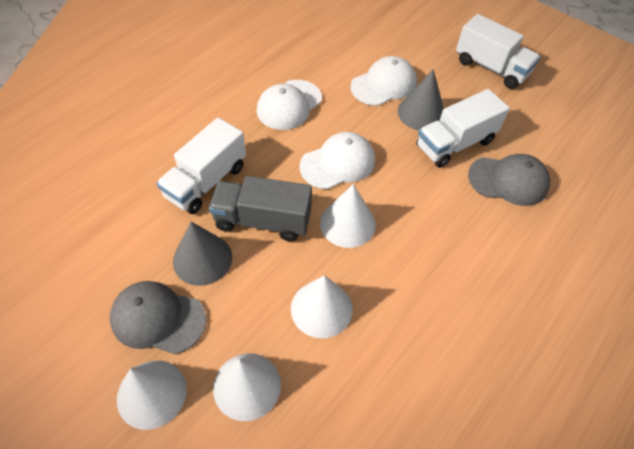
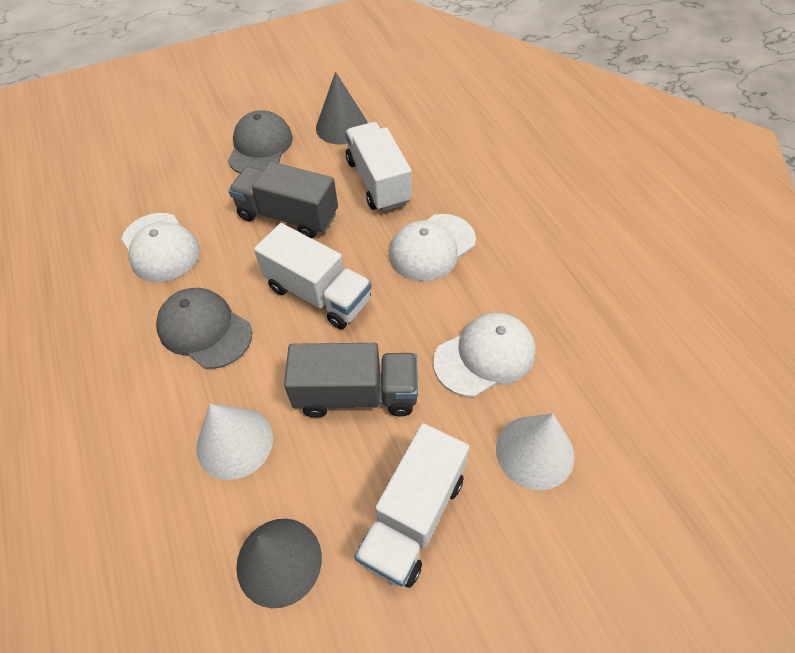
grey truck: [209,176,312,242] = 1 -> [228,162,338,238] [284,343,418,418] = 2
white cone: [117,361,187,430] [213,353,281,421] [291,275,353,338] [320,184,376,248] = 4 -> [196,404,273,480] [496,413,575,490] = 2

